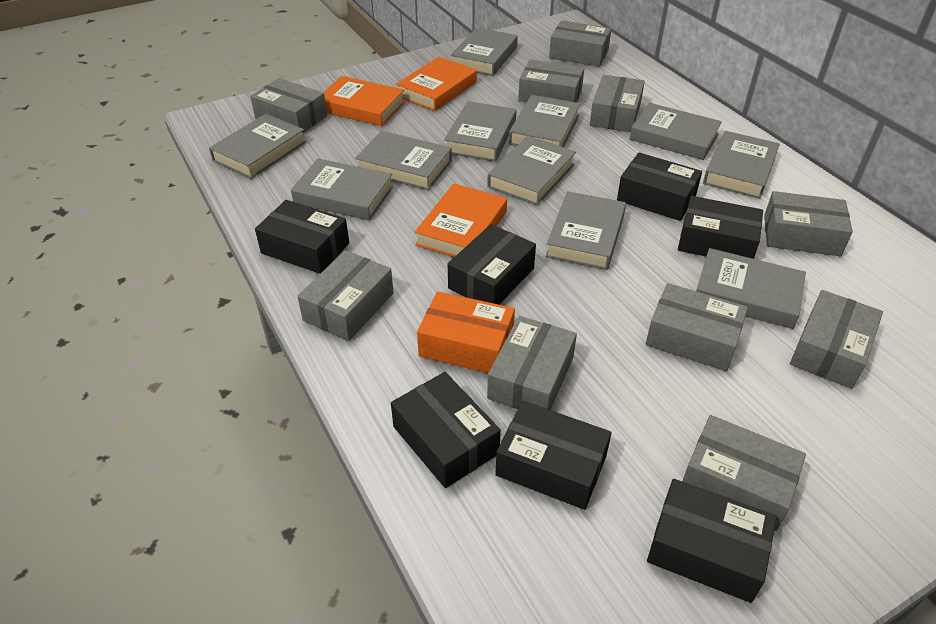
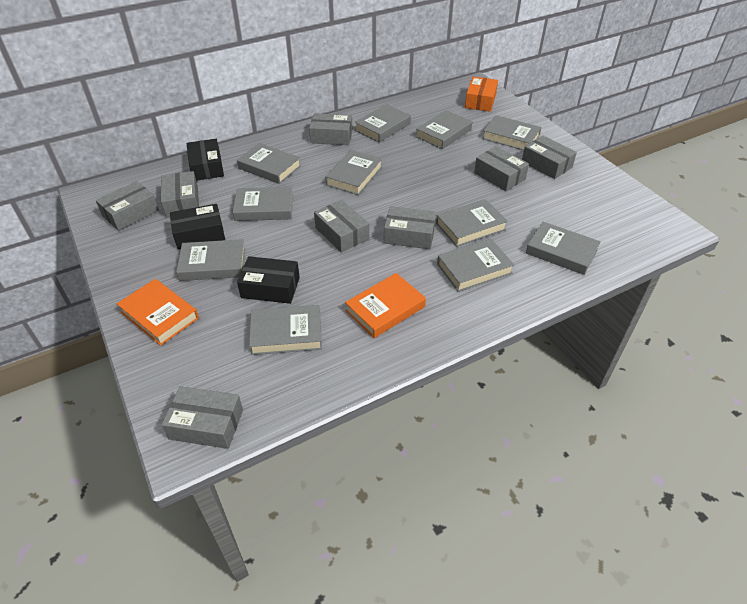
black box: [255,200,349,274] [391,372,501,488] [448,224,536,305] [495,401,612,510] [617,153,702,221] [647,479,777,603] [678,196,763,259] = 7 -> [170,204,225,249] [187,139,224,181] [237,256,300,304] = 3
grey box: [250,78,327,134] [297,250,394,341] [487,316,577,410] [518,59,584,103] [549,20,611,67] [590,75,645,132] [646,283,748,371] [682,415,806,531] [764,191,853,256] [790,290,883,389] = 10 -> [96,181,159,231] [161,171,199,217] [161,386,243,449] [309,113,352,145] [314,200,369,253] [384,206,436,249] [474,146,529,191] [522,136,577,179] = 8
orange book: [323,76,405,126] [396,57,477,111] [415,183,507,257] = 3 -> [117,279,199,346] [345,273,426,338] = 2

